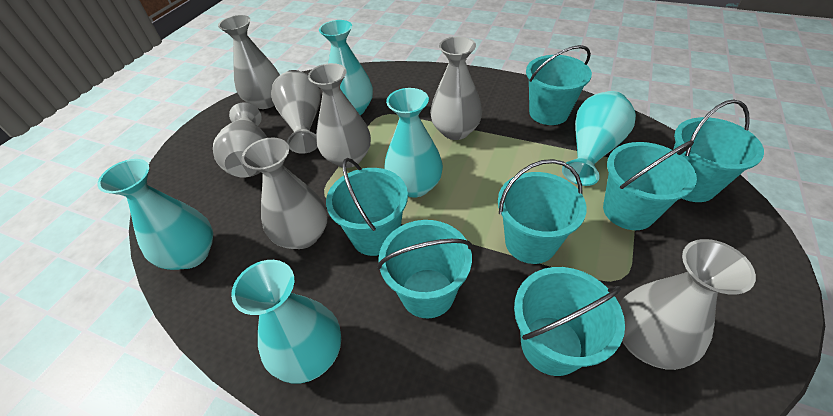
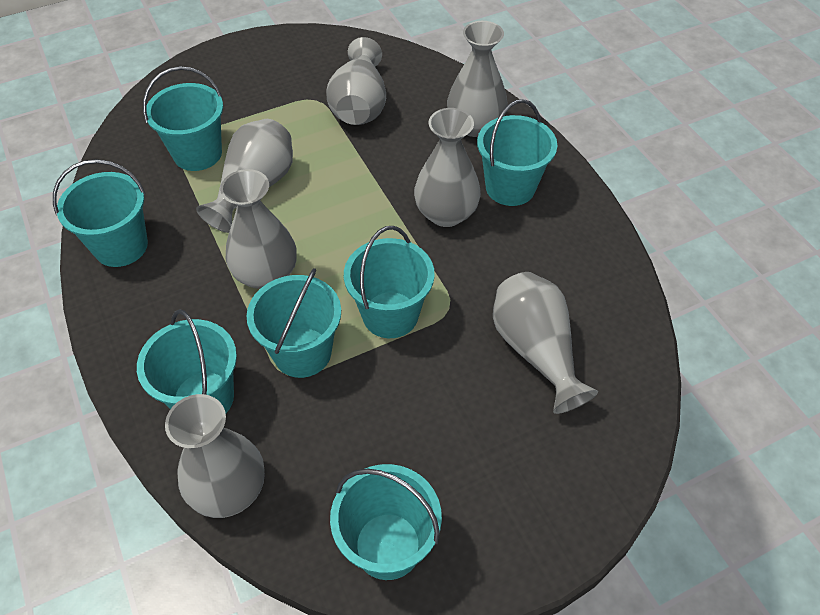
turquoise vase: [97,159,213,270] [231,260,341,384] [319,20,373,115] [384,88,443,198] [562,91,636,186] = 5 -> none = 0

